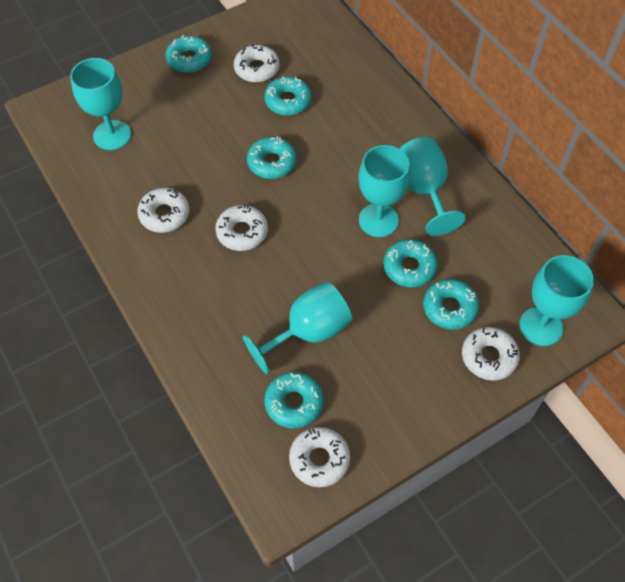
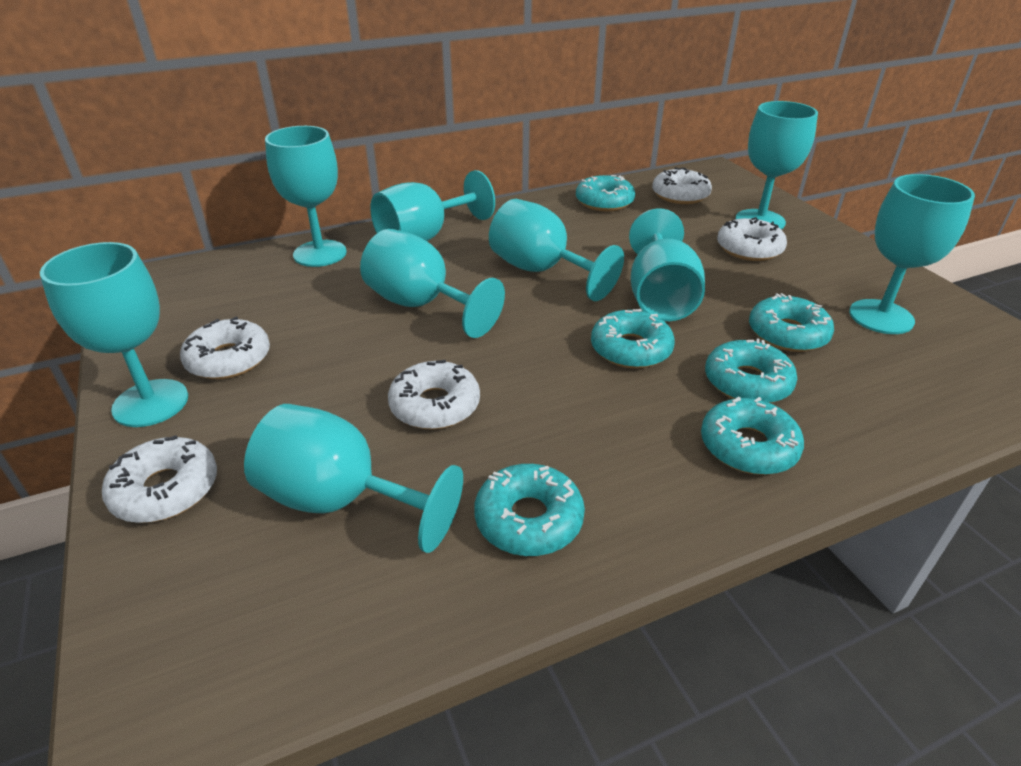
turquoise goblet: [70,58,131,150] [243,282,352,374] [358,145,410,237] [400,137,466,236] [519,255,594,346] = 5 -> [40,242,188,427] [244,404,463,553] [265,126,347,267] [360,229,505,338] [370,170,495,241] [489,199,624,301] [629,209,705,321] [735,101,818,229] [849,174,975,334] = 9

